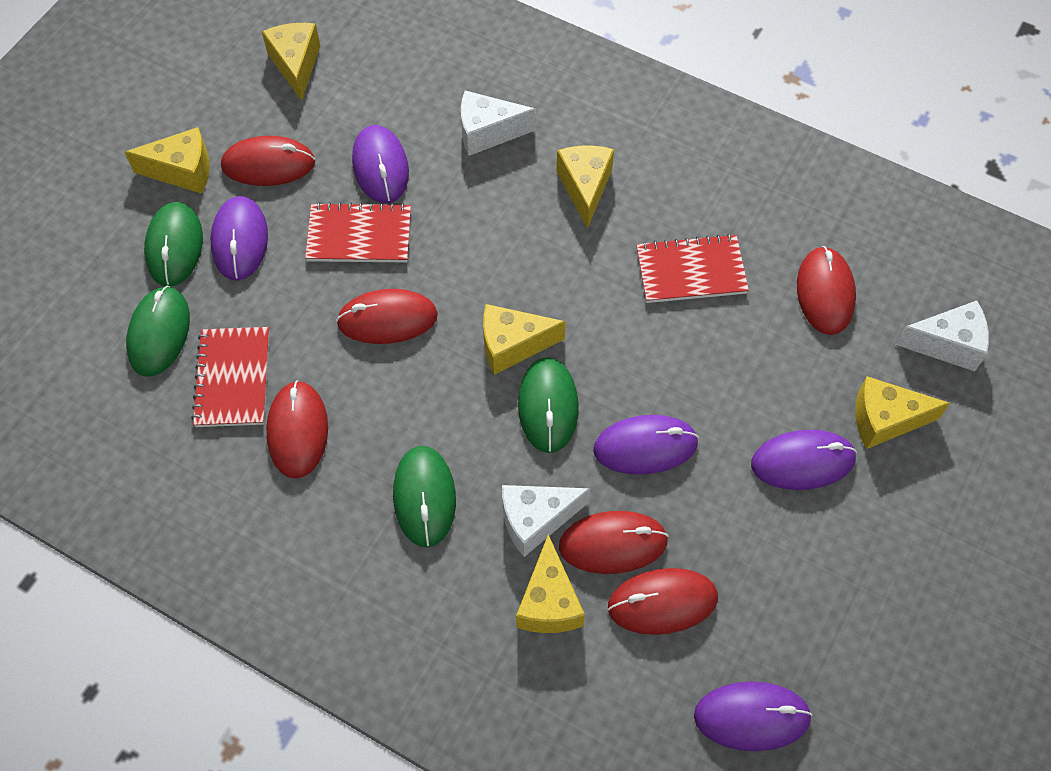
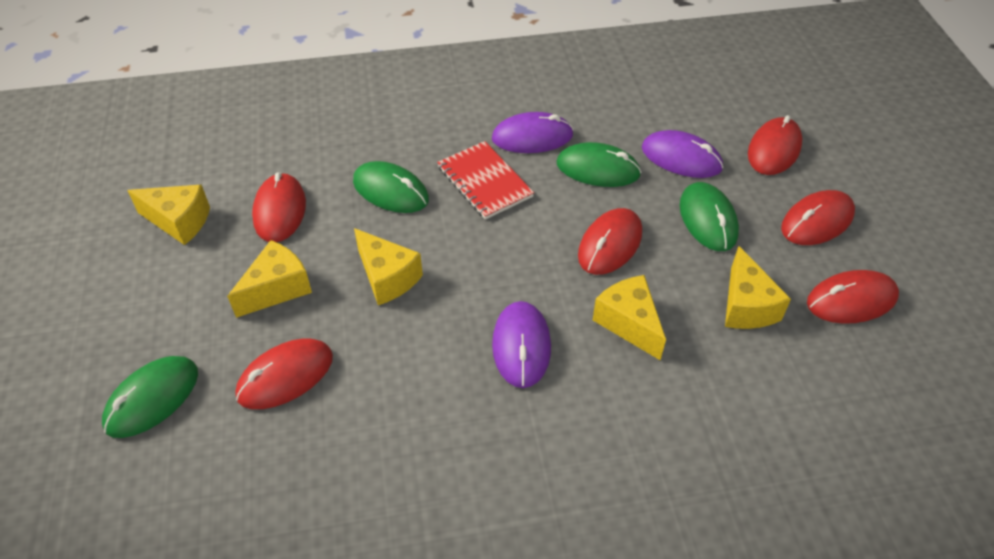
purple mouse: [210,196,268,281] [352,125,409,203] [593,415,699,475] [694,681,812,751] [751,430,857,490] = 5 -> [492,112,574,153] [492,301,551,388] [642,130,723,178] = 3
red notebook: [191,327,269,427] [305,202,411,263] [636,234,749,303] = 3 -> [437,141,534,220] = 1
white cheese: [461,90,536,156] [502,485,590,557] [895,301,989,371] = 3 -> none = 0
yellow cheese: [125,127,210,194] [262,23,320,101] [483,304,566,375] [516,534,585,633] [556,145,614,229] [855,376,950,449] = 6 -> [127,185,210,245] [227,240,312,318] [354,228,423,305] [593,275,666,360] [725,246,791,329] = 5

